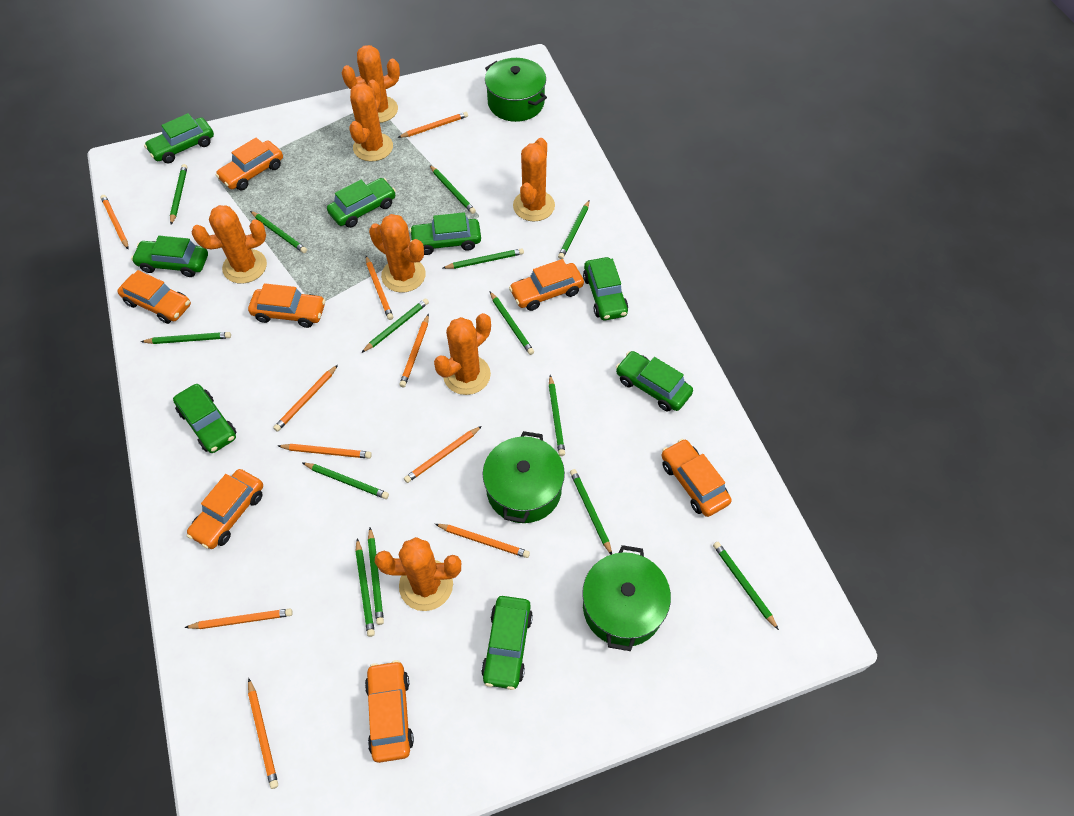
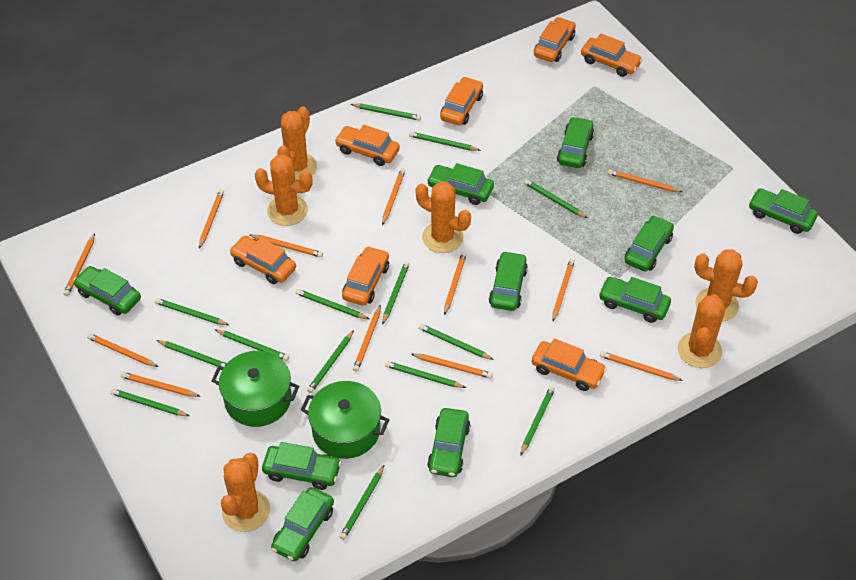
green car: [131,236,208,277] [144,113,214,163] [173,384,237,453] [327,178,396,228] [409,212,481,255] [481,596,533,690] [583,257,628,320] [616,351,693,412] = 8 -> [73,266,141,316] [262,442,341,490] [271,487,334,561] [427,163,494,205] [427,408,470,477] [489,251,528,311] [557,117,594,168] [599,277,671,323] [625,215,674,272] [749,188,818,234] = 10
green pot: [483,431,565,523] [485,58,547,122] [582,545,671,651] = 3 -> [211,351,299,427] [301,381,389,459] = 2
orange cactus: [192,205,267,284] [342,45,400,123] [349,80,393,162] [369,214,426,293] [375,537,461,611] [434,313,491,395] [513,138,555,222] = 7 -> [221,453,270,532] [254,154,313,226] [277,106,317,180] [415,181,471,253] [678,294,725,368] [694,249,758,322] = 6
orange pencil: [100,195,129,249] [184,609,293,629] [248,678,278,789] [273,365,338,432] [278,444,372,459] [366,256,393,320] [397,112,468,138] [399,314,429,387] [404,426,482,483] [435,524,530,558] = 10 -> [63,234,95,296] [87,333,158,367] [121,372,201,397] [199,189,224,249] [250,234,323,258] [353,305,381,372] [382,168,405,225] [411,354,493,379] [444,252,467,315] [552,259,575,321] [600,351,683,381] [608,169,682,192] = 12

